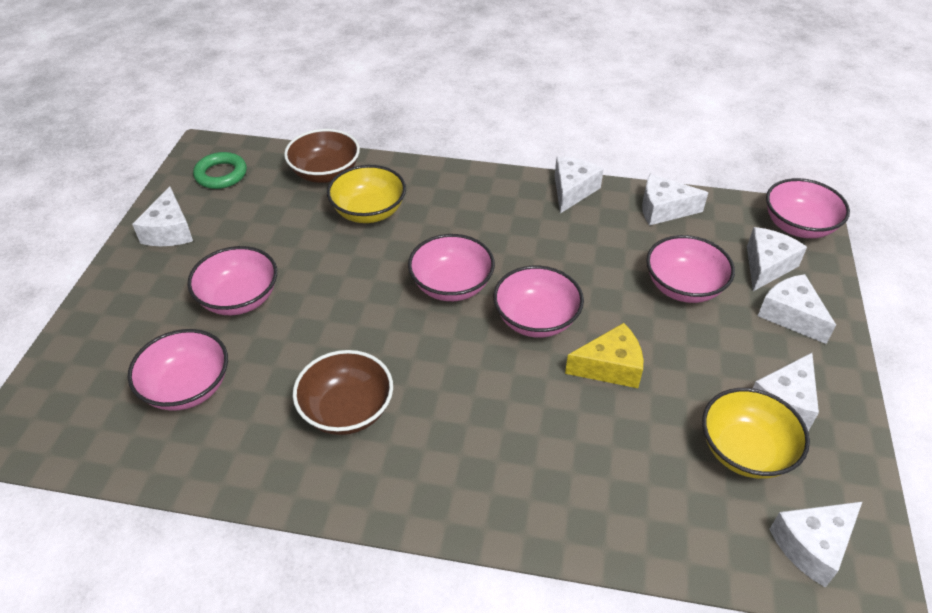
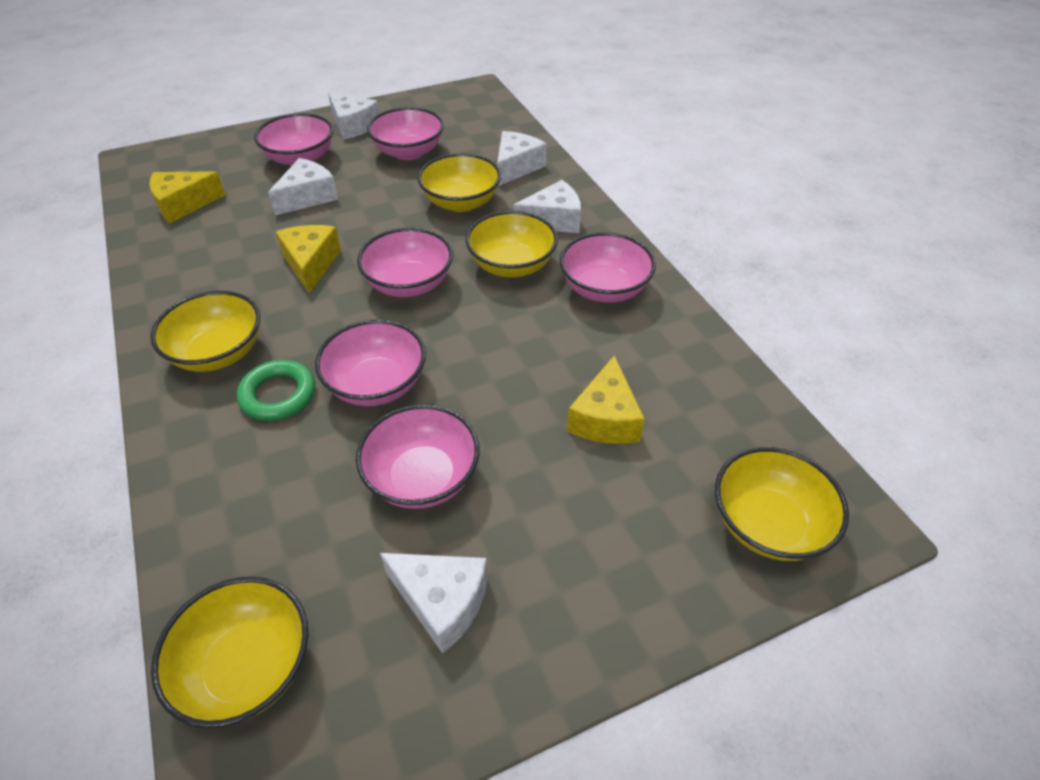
brown bowl: [284,129,360,183] [293,350,393,435] = 2 -> none = 0
white cheese: [132,186,193,246] [555,157,604,213] [642,174,708,226] [747,227,807,291] [753,353,819,431] [758,274,836,344] [769,502,862,588] = 7 -> [268,158,338,215] [328,92,379,140] [380,553,488,654] [497,131,547,186] [513,180,581,233] = 5
yellow bowl: [327,165,406,223] [702,388,810,479] = 2 -> [151,291,260,372] [151,577,308,728] [418,153,501,212] [466,211,558,278] [715,447,849,561] = 5
yellow cheese: [565,323,643,388] = 1 -> [149,171,226,223] [276,225,341,293] [567,355,645,444] = 3

